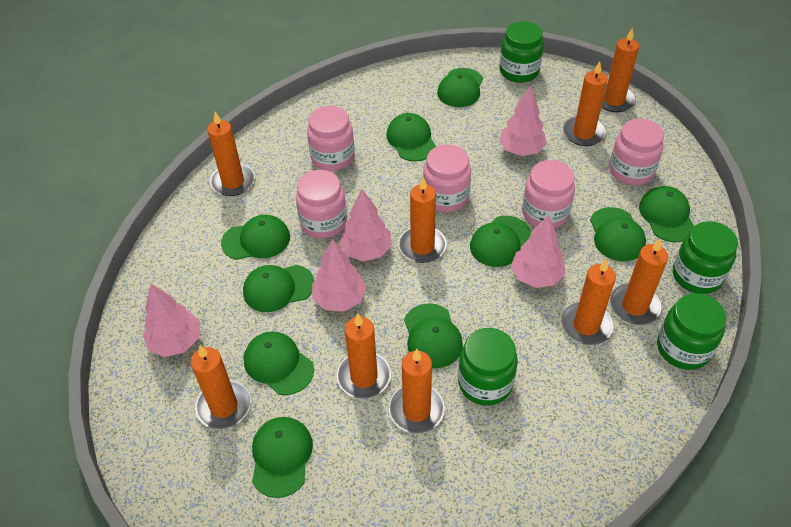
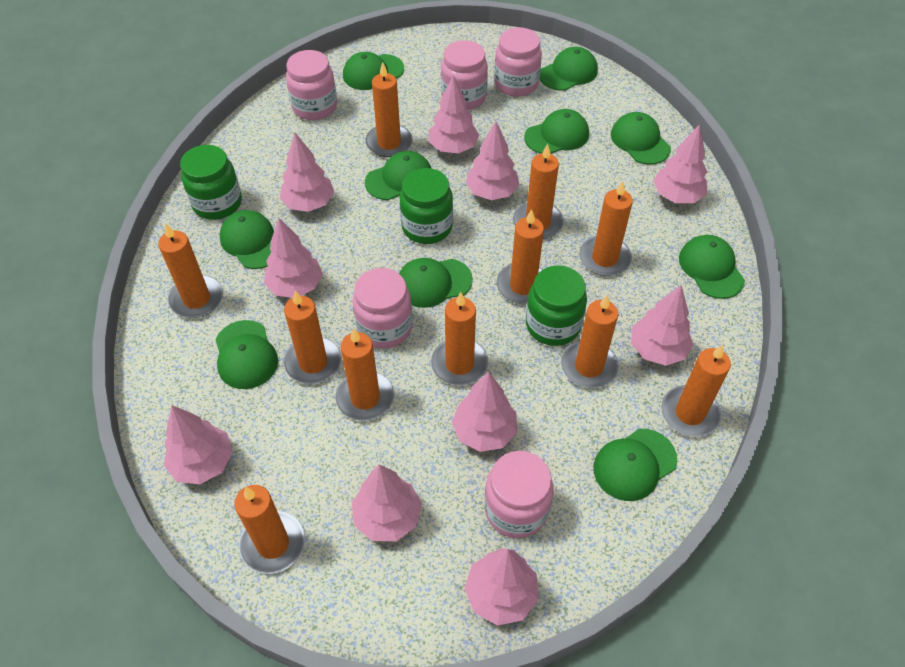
green jar: [458,328,518,405] [500,21,544,83] [657,293,727,370] [673,221,738,294] = 4 -> [180,145,242,220] [400,168,453,244] [526,265,587,346] = 3
orange candle: [191,345,251,429] [207,112,255,196] [337,314,391,399] [389,349,445,433] [399,177,447,263] [561,259,616,345] [563,61,608,146] [601,28,639,112] [610,239,668,325] = 9 -> [158,223,223,318] [234,485,305,574] [284,291,341,384] [335,328,394,421] [366,62,413,157] [431,292,488,385] [497,209,544,304] [513,144,564,239] [561,295,619,388] [579,181,633,276] [661,345,731,437] = 11
pink tree: [143,284,200,357] [312,239,367,312] [339,189,392,261] [499,86,547,156] [511,215,566,288] = 5 -> [164,405,233,485] [264,218,323,298] [280,133,334,212] [352,464,422,541] [429,75,479,153] [452,372,517,452] [464,548,539,625] [466,121,519,200] [631,285,693,366] [653,125,707,203] = 10

